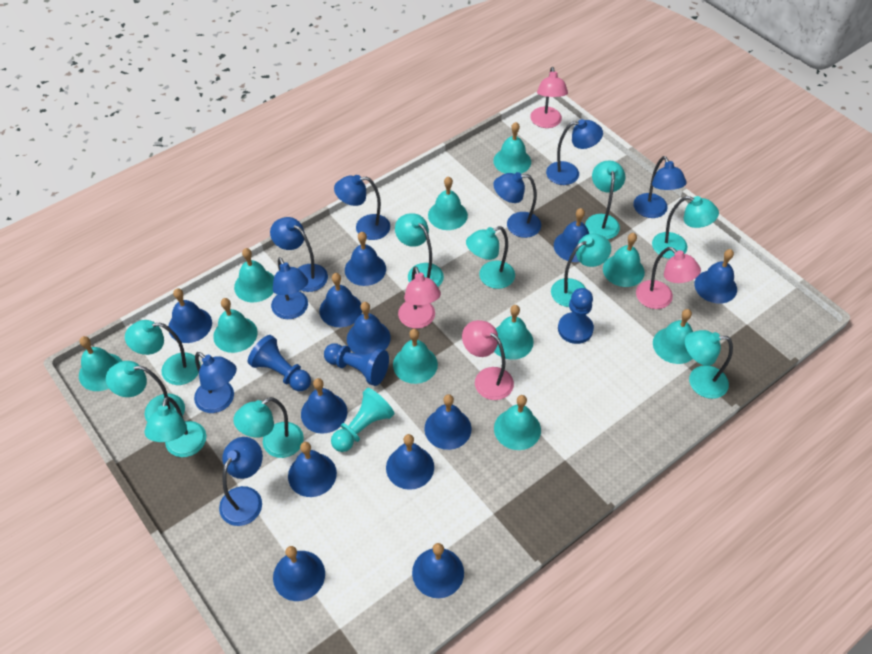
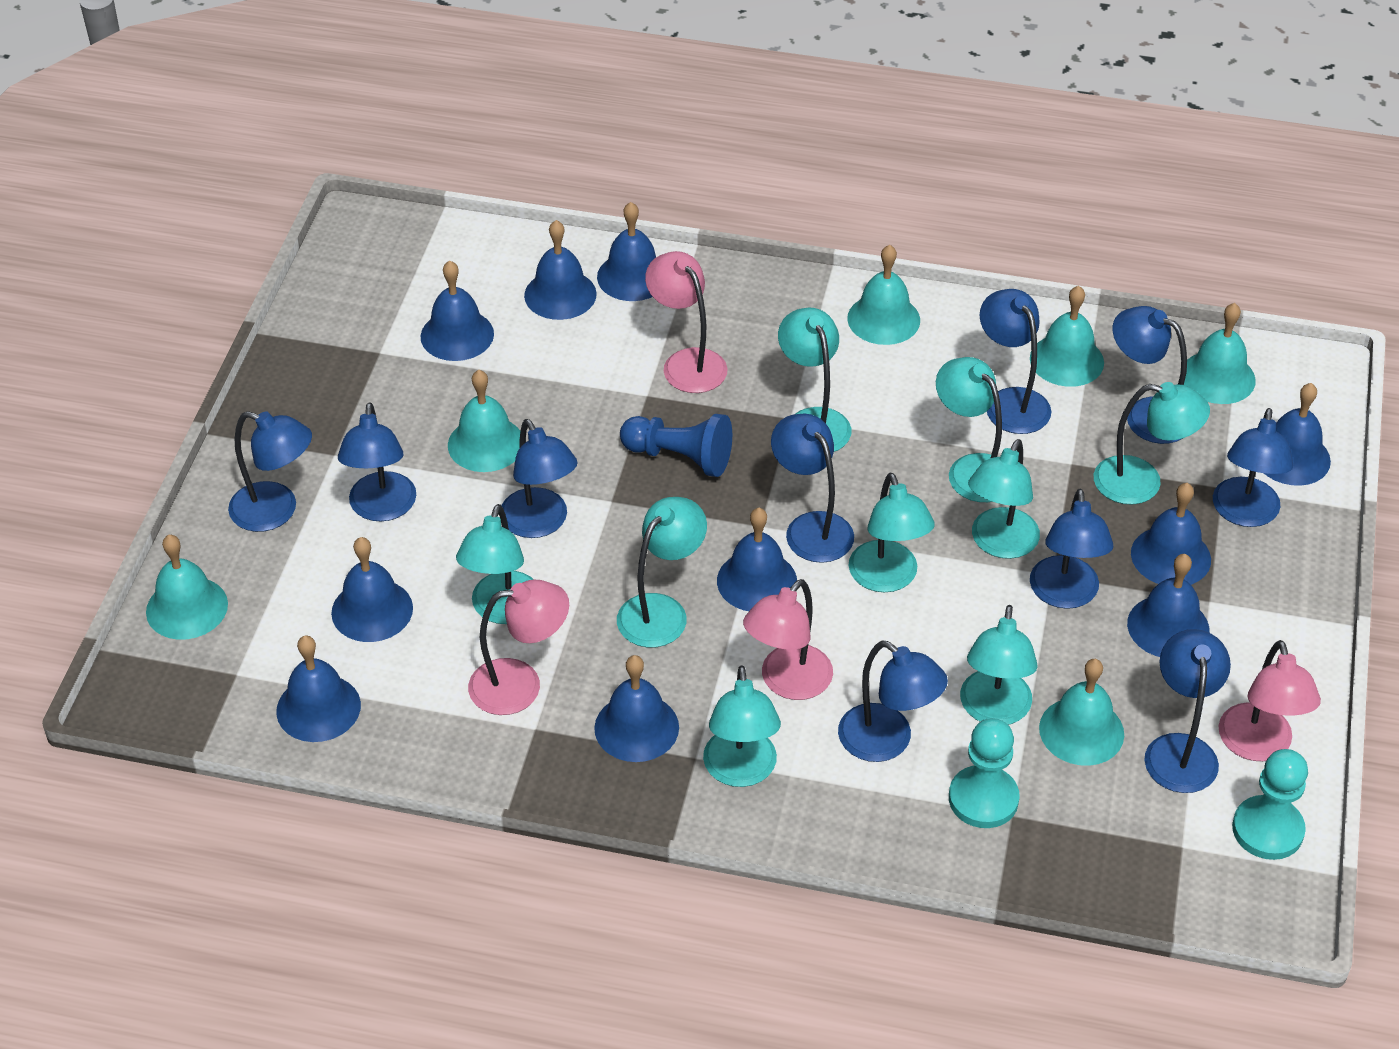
blue bell: [168,288,212,343] [273,546,325,601] [288,442,337,497] [301,378,347,434] [319,273,362,327] [345,232,386,286] [347,302,391,354] [386,434,434,490] [412,543,464,598] [424,394,471,450] [554,208,589,262] [694,249,737,304] = 12 -> [276,635,361,742] [331,537,413,642] [421,260,494,361] [524,220,597,320] [594,655,679,762] [597,202,656,301] [717,508,797,611] [1127,554,1210,657] [1131,483,1211,585] [1264,383,1331,486] = 10
blue lamp: [194,352,237,413] [219,437,263,526] [270,217,328,292] [271,257,308,319] [334,175,390,240] [493,172,541,238] [546,119,603,185] [633,156,687,218] = 8 -> [228,411,312,532] [338,402,416,521] [501,419,577,538] [771,414,854,563] [838,641,948,762] [980,289,1051,434] [1030,489,1113,609] [1113,306,1187,444] [1144,629,1231,793] [1213,408,1293,527] = 10
blue pawn: [248,335,311,391] [324,344,389,386] [558,288,594,344] = 3 -> [620,414,732,477] = 1
turquoise bell: [79,336,122,391] [213,298,258,353] [234,248,274,302] [393,329,438,384] [428,176,468,230] [493,122,531,174] [494,305,534,360] [494,395,541,450] [603,233,645,287] [653,309,693,364] = 10 -> [146,535,228,640] [448,370,520,472] [847,245,920,345] [1030,286,1104,387] [1039,659,1124,766] [1184,303,1256,404] = 6
turquoise lamp: [106,361,185,422] [125,320,201,385] [145,397,206,457] [233,397,304,458] [395,213,444,287] [466,226,515,289] [551,233,611,307] [585,161,626,239] [652,196,719,259] [685,330,733,399] = 10 -> [456,504,534,624] [617,497,707,647] [703,665,781,787] [778,308,851,452] [848,473,935,592] [936,357,1002,502] [960,605,1038,725] [968,439,1040,559] [1094,382,1210,505] = 9
turquoise pawn: [331,388,394,452] = 1 -> [949,718,1020,828] [1232,749,1308,860] = 2

